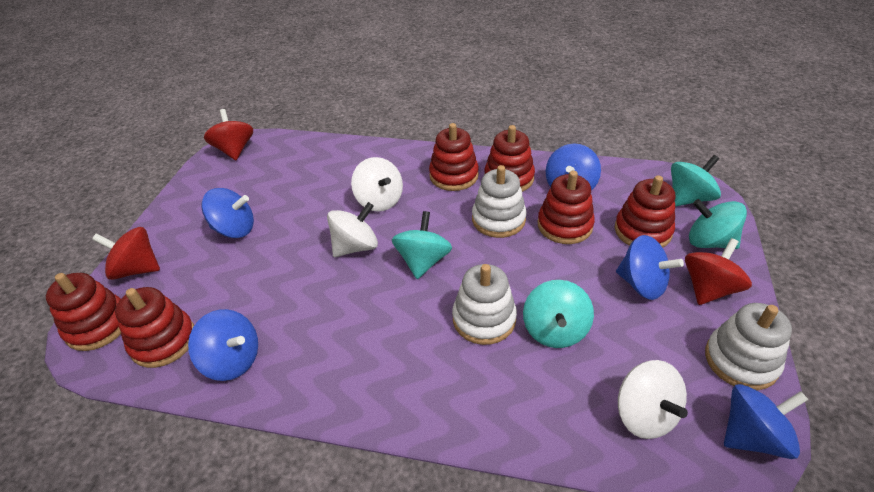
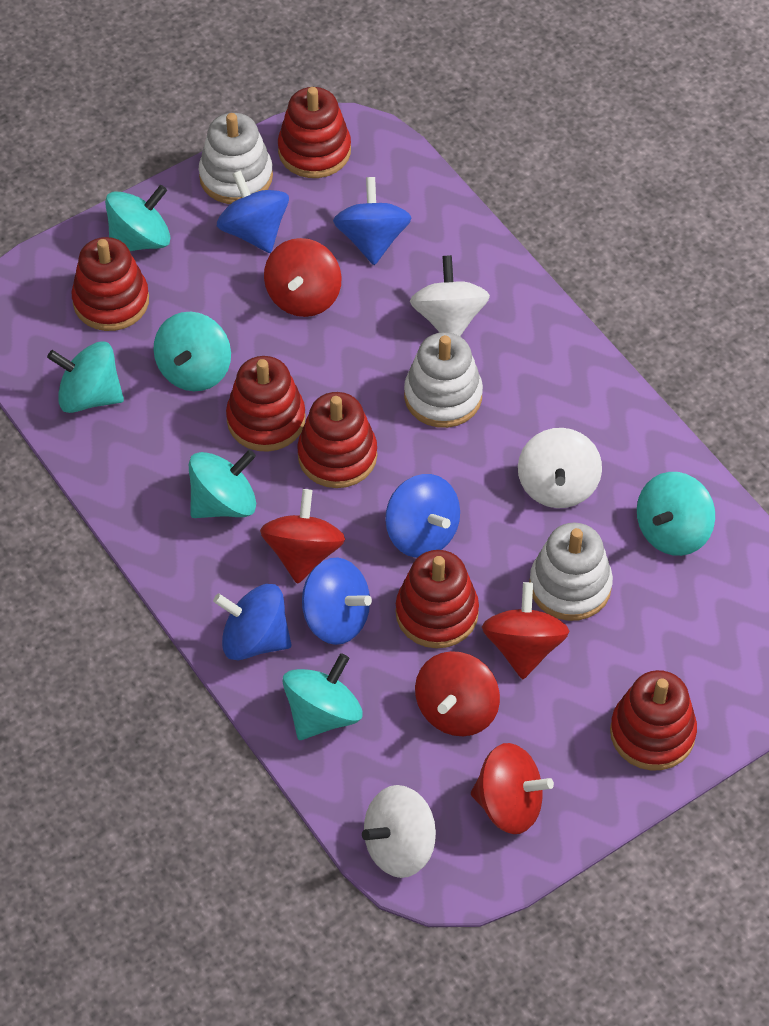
red spinning top: [92,227,160,280] [204,109,253,160] [685,238,752,305] = 3 -> [260,489,345,584] [264,238,342,317] [415,651,500,736] [471,743,554,834] [482,582,570,679] = 5
turquoise spinning top: [392,211,452,279] [523,280,594,348] [671,155,721,207] [689,199,747,249] = 4 -> [47,341,124,413] [105,185,171,251] [153,312,231,391] [189,450,256,518] [282,653,362,740] [637,472,715,556] = 6

